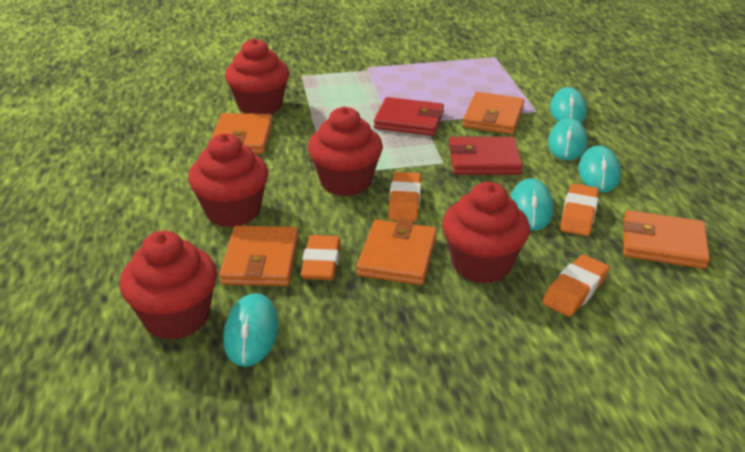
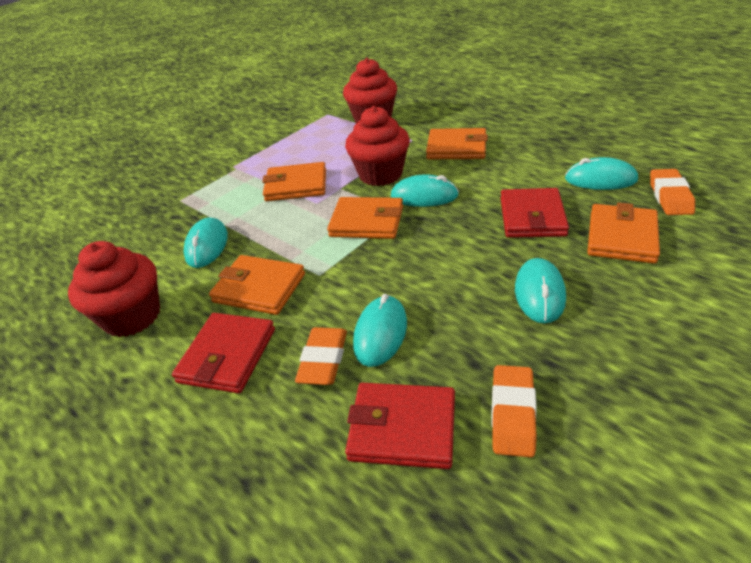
orange eraser: [301,235,341,280] [388,172,421,221] [542,255,609,317] [560,183,599,236] = 4 -> [295,327,347,385] [491,365,537,458] [650,169,695,215] = 3
red cupcake: [120,231,217,340] [188,134,268,227] [225,38,289,114] [308,107,383,196] [442,182,530,283] = 5 -> [68,241,160,337] [343,58,397,123] [345,106,410,186] = 3
red wallet: [374,97,444,136] [449,137,523,174] = 2 -> [172,313,275,393] [345,383,455,469] [501,188,569,238] = 3

